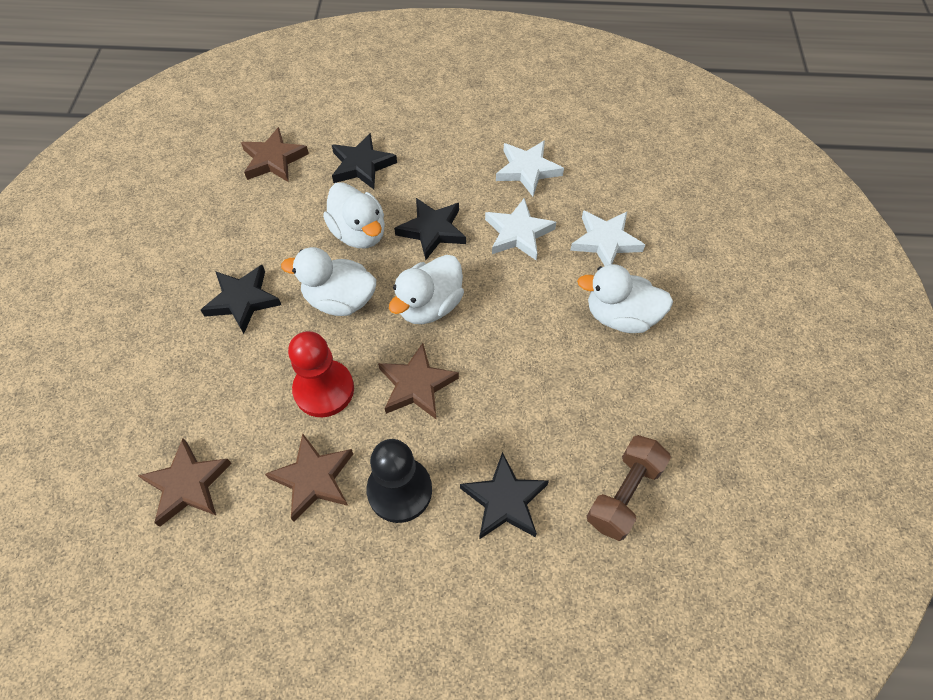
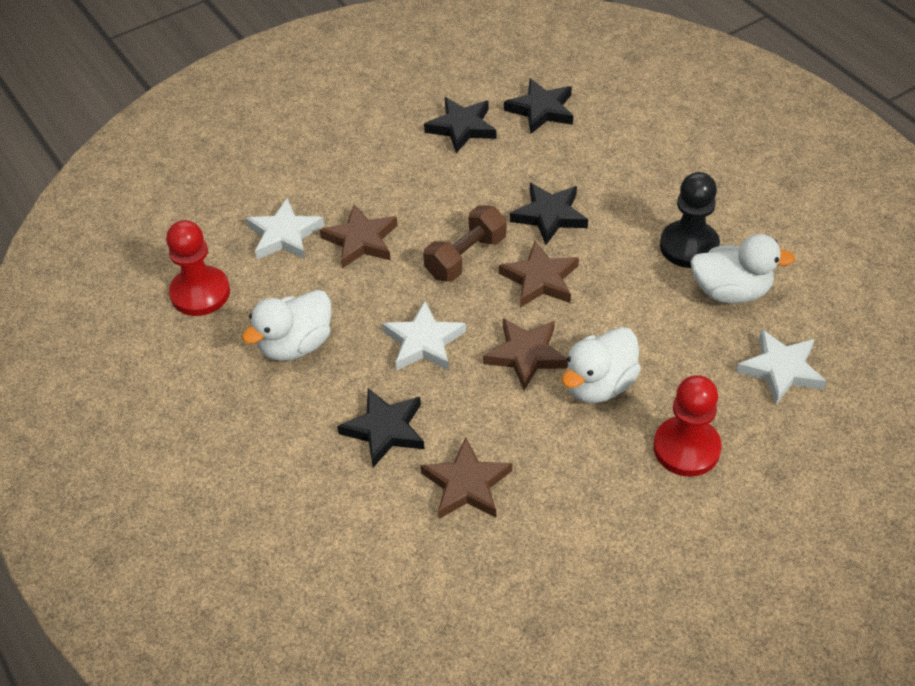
red pawn: [288,331,354,417] = 1 -> [166,220,230,316] [653,375,722,477] = 2
white duck: [281,247,376,316] [323,182,385,248] [389,255,464,324] [577,264,673,333] = 4 -> [242,290,332,361] [562,327,641,403] [690,234,795,303] = 3

